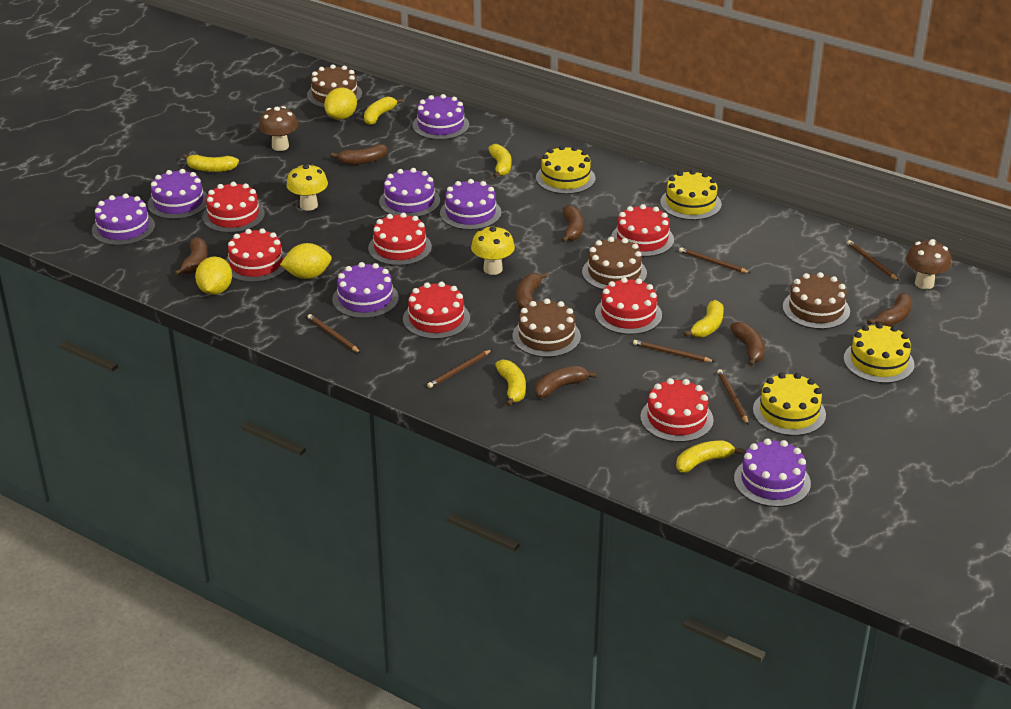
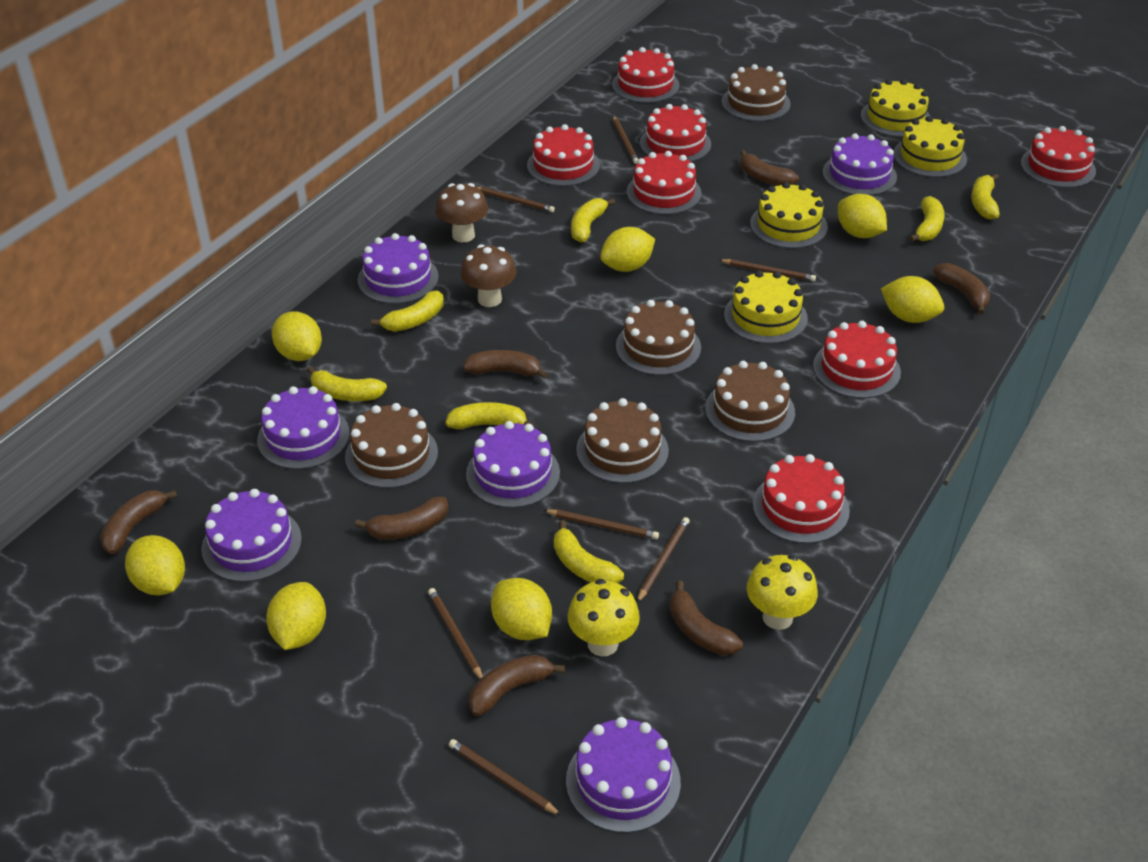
brown cake: [307,64,362,108] [512,298,581,357] [582,237,647,290] [783,272,850,329] = 4 -> [345,403,438,488] [576,398,669,483] [616,300,701,375] [705,361,795,442] [722,64,791,121] = 5
brown pencil: [307,314,361,353] [427,349,492,388] [633,340,715,362] [679,247,750,273] [717,369,749,425] [847,240,899,281] = 6 -> [428,588,483,679] [449,739,562,816] [477,187,555,212] [543,509,659,539] [613,116,638,164] [637,517,690,603] [719,259,816,281] = 7
purple cake: [92,194,155,246] [147,169,207,219] [332,262,399,318] [379,168,440,217] [412,94,469,140] [440,179,502,230] [734,439,811,507] = 7 -> [201,489,302,582] [257,386,350,469] [358,233,439,304] [466,421,560,508] [566,717,681,833] [823,133,897,196] = 6
yellow banana: [183,154,239,172] [364,97,403,125] [488,144,511,178] [495,360,526,407] [676,440,743,473] [683,300,724,338] = 6 -> [307,366,387,401] [371,291,444,332] [445,402,535,429] [554,520,624,583] [571,198,615,243] [909,196,945,242] [971,174,1000,220] = 7
yellow lemon: [195,257,232,295] [280,243,332,279] [324,87,357,120] = 3 -> [125,535,185,595] [266,582,326,650] [272,311,322,361] [491,578,552,640] [600,227,655,272] [838,194,887,238] [881,276,944,323] = 7

